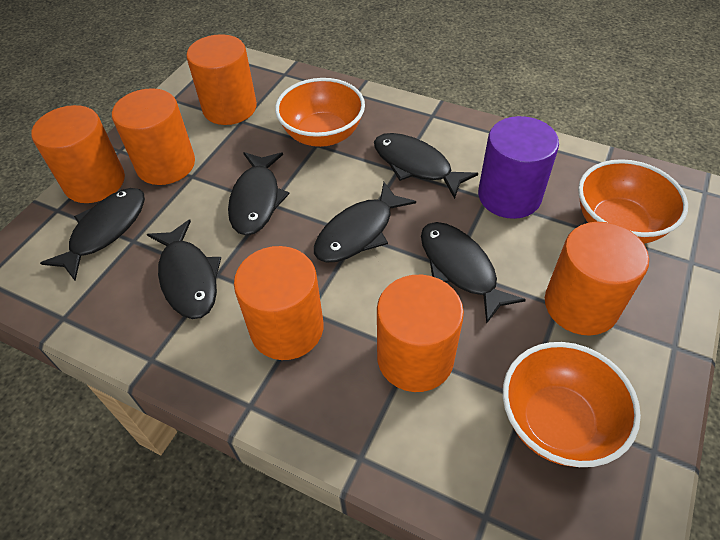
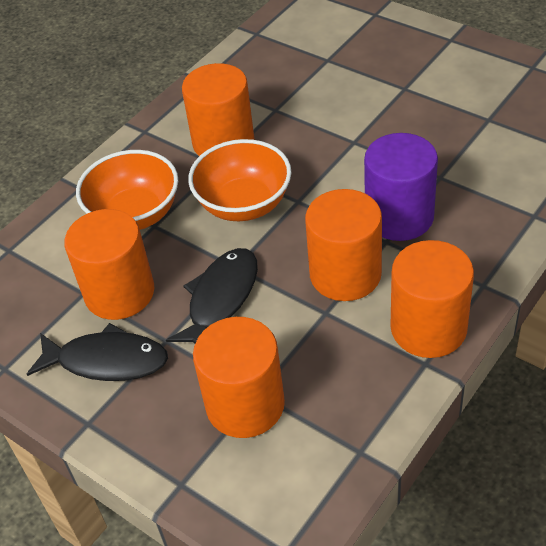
black fish: [40,188,145,281] [147,220,221,319] [228,152,290,235] [314,182,416,262] [374,133,478,199] [421,222,526,324] = 6 -> [27,323,168,381] [166,248,258,343] = 2
orange bowl: [275,78,365,147] [503,342,641,467] [578,159,688,244] = 3 -> [76,150,178,230] [188,139,291,221] = 2
orange cylinder: [32,105,125,203] [112,88,195,185] [186,34,257,125] [234,246,323,360] [377,275,464,392] [545,222,649,336] = 6 -> [64,209,154,320] [182,63,254,156] [193,317,285,438] [305,189,382,301] [390,240,474,358] = 5

